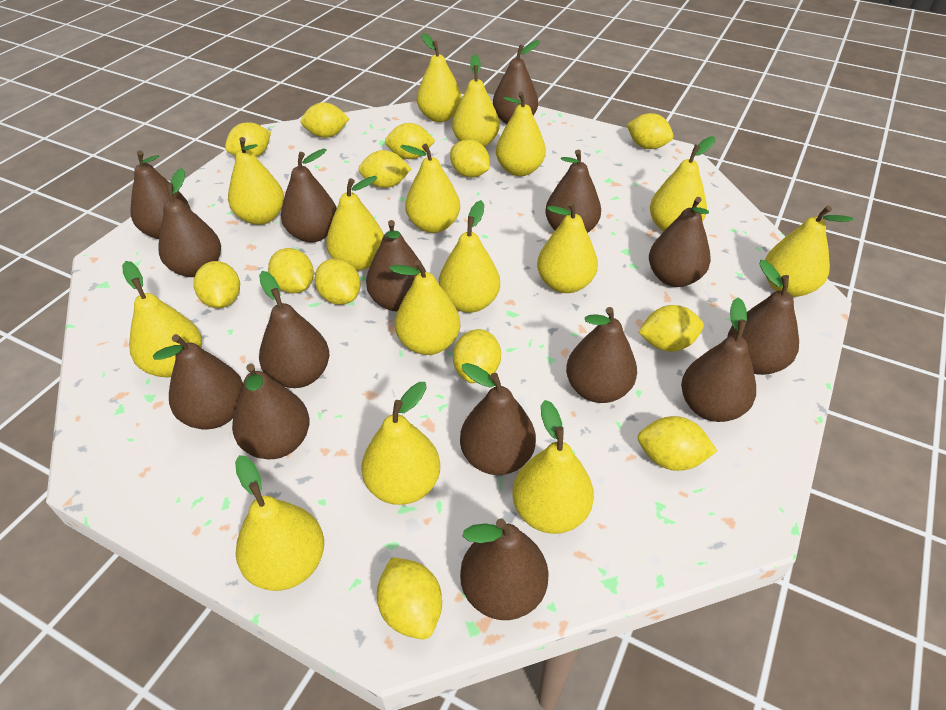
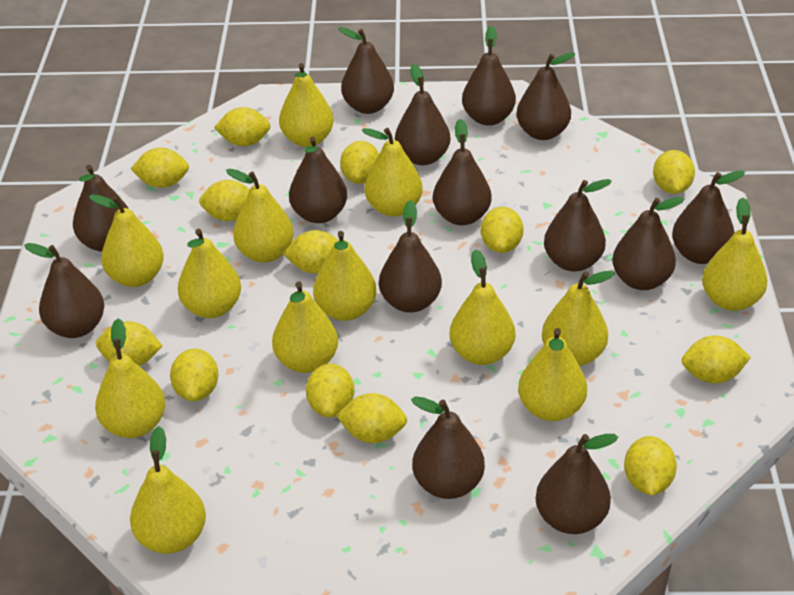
brown pear: [130,150,190,239] [153,334,243,429] [158,168,221,277] [232,364,310,459] [259,271,329,388] [281,149,337,242] [366,220,426,311] [460,363,536,475] [460,518,549,620] [493,40,540,124] [545,150,601,233] [566,307,637,403] [649,197,711,287] [681,297,756,422] [727,260,799,375] = 15 -> [24,243,104,338] [73,165,129,252] [289,137,347,223] [338,27,394,114] [379,200,442,313] [395,64,450,165] [411,397,485,499] [433,119,492,225] [462,26,516,125] [516,52,575,140] [536,434,618,534] [544,179,612,271] [612,197,684,290] [672,170,745,264] = 14
yellow pear: [122,261,202,377] [228,137,284,225] [235,455,324,591] [326,176,384,271] [361,382,440,505] [389,260,460,355] [400,144,460,233] [417,33,462,122] [439,200,500,313] [452,55,500,147] [496,92,546,176] [512,400,594,534] [537,201,598,293] [650,136,715,232] [765,205,853,297] = 15 -> [89,194,164,287] [95,319,165,438] [130,426,206,554] [178,229,241,318] [226,169,294,262] [272,282,338,373] [279,63,334,147] [313,231,376,321] [362,128,423,217] [450,249,515,365] [518,328,587,421] [542,271,615,366] [702,197,768,311] = 13

